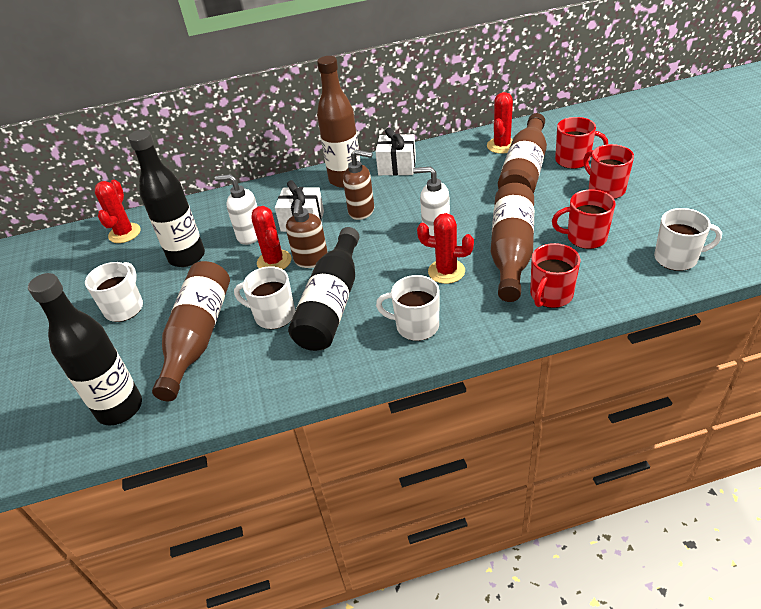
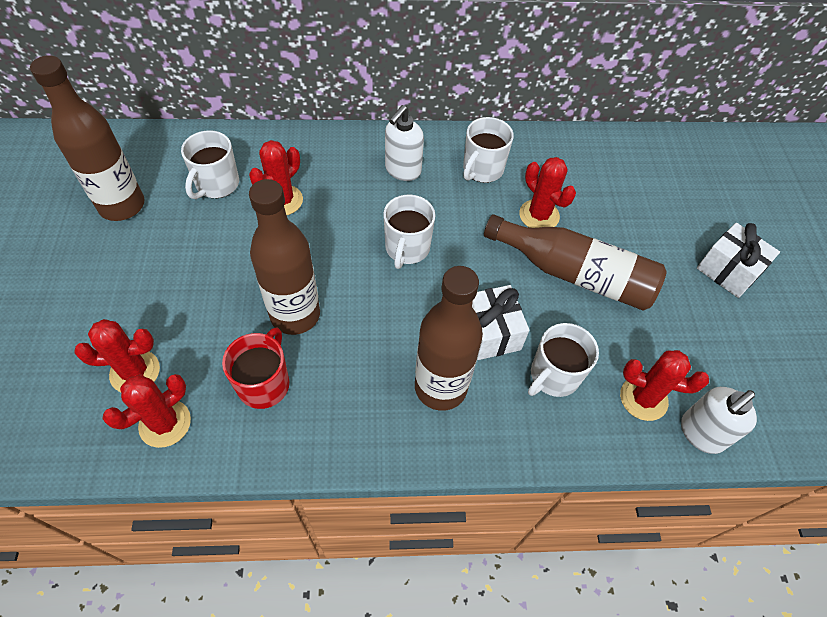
black bottle: [28,273,142,426] [128,129,205,267] [288,227,360,351] = 3 -> none = 0
brown soap dispenser: [286,199,328,268] [343,150,374,220] = 2 -> none = 0
red cactus: [95,180,141,243] [252,206,291,269] [417,213,474,284] [487,92,513,154] = 4 -> [74,319,160,392] [102,374,191,448] [249,140,303,215] [519,157,576,228] [620,350,709,421] = 5
red mug: [530,243,581,308] [552,189,616,249] [555,117,608,169] [583,144,634,199] = 4 -> [222,327,289,409] = 1

